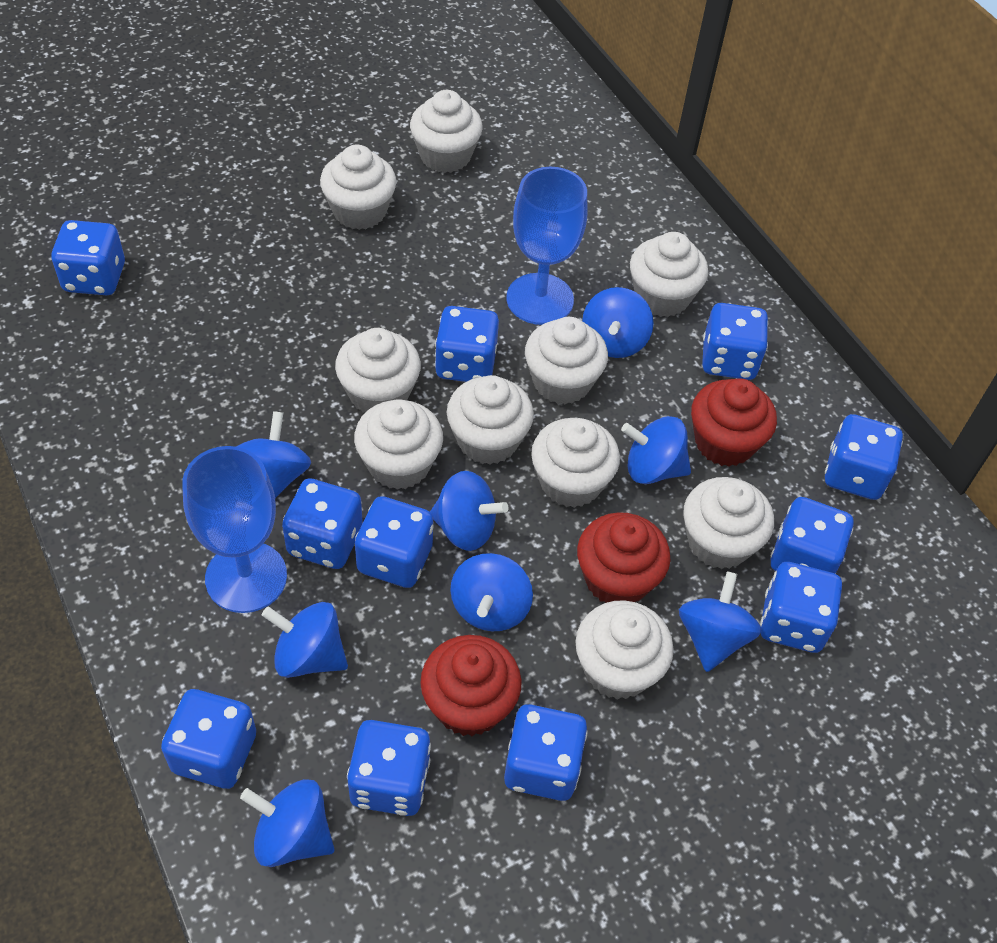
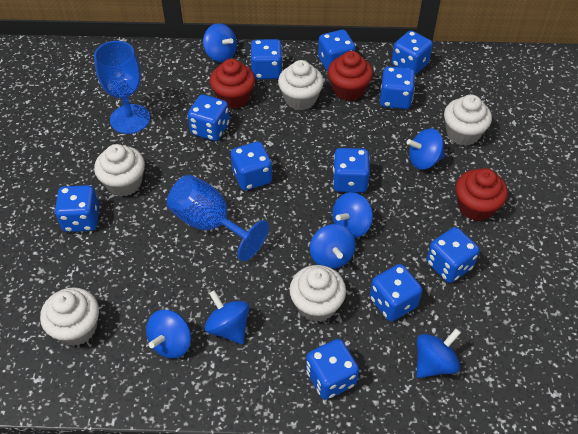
blue spinning top: [236,411,311,498] [240,779,334,867] [262,602,348,678] [430,471,509,551] [450,553,533,631] [582,287,653,358] [621,416,691,484] [679,571,761,672] = 8 -> [146,310,191,358] [203,23,237,62] [205,290,249,344] [310,224,356,269] [332,192,373,238] [407,128,445,170] [416,328,461,378] = 7
white cupcake: [320,145,396,230] [335,328,421,413] [354,399,443,490] [410,90,483,173] [447,375,534,465] [525,317,608,404] [531,418,620,508] [575,601,674,700] [630,232,708,317] [683,477,774,569] = 10 -> [40,287,99,346] [94,144,145,196] [278,60,324,110] [290,265,346,322] [444,95,492,146] = 5

